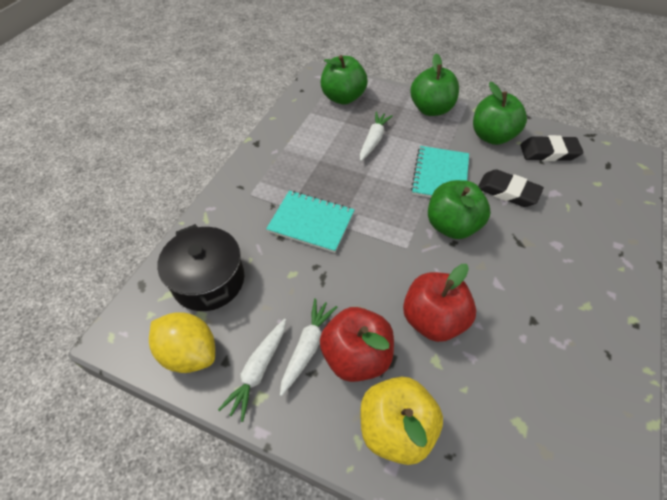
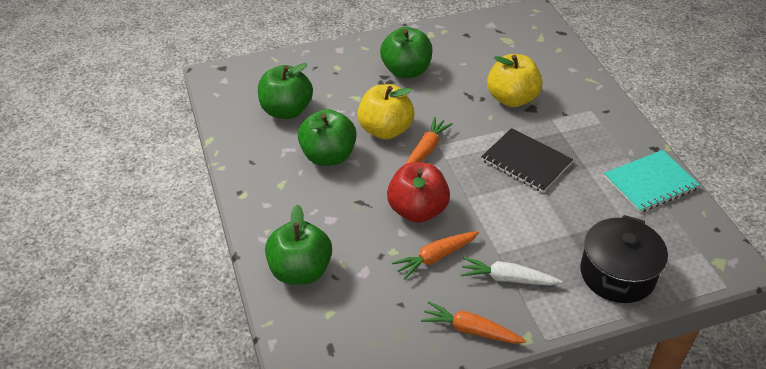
black eraser: [478,169,544,207] [520,135,584,161] = 2 -> none = 0
black notebook: none = 0 -> [481,128,573,193] = 1
orange carrot: none = 0 -> [392,231,479,280] [405,117,453,164] [421,301,526,344] = 3
red apple: [320,307,394,382] [403,264,476,342] = 2 -> [387,162,450,223] = 1
turquoise notebook: [266,190,355,253] [411,146,469,198] = 2 -> [604,150,700,213] = 1
white carrot: [218,319,286,422] [280,298,337,396] [360,112,393,161] = 3 -> [461,257,562,285] = 1
yellow apple: [360,376,443,465] = 1 -> [358,84,415,139] [487,54,543,107] = 2
yellow lemon: [149,312,215,373] = 1 -> none = 0

